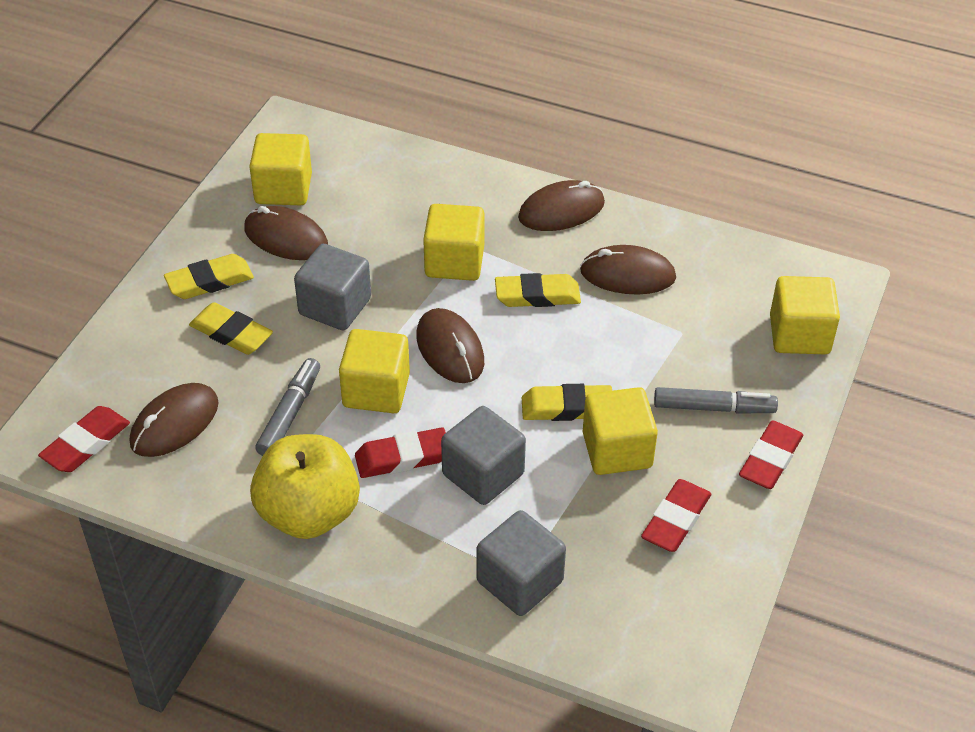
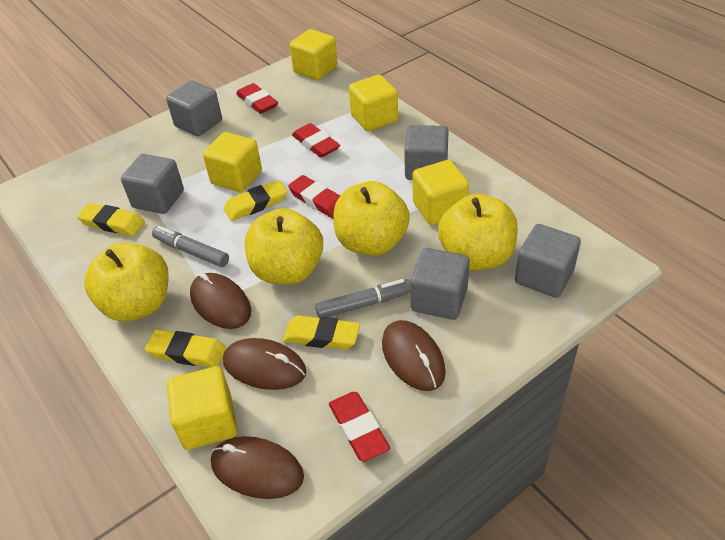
brown mouse: [130,383,219,457] [244,206,328,260] [416,308,484,383] [518,180,605,231] [580,245,676,295] = 5 -> [190,273,251,329] [211,436,304,499] [223,338,306,390] [382,320,446,391] = 4
grey cube: [294,244,371,330] [441,406,526,505] [477,510,566,616] = 3 -> [121,154,184,214] [166,81,222,136] [404,125,449,180] [410,248,470,320] [515,224,581,298] = 5
yellow apple: [250,434,360,539] = 1 -> [85,243,169,321] [245,208,323,285] [333,181,410,256] [438,194,518,270] = 4

